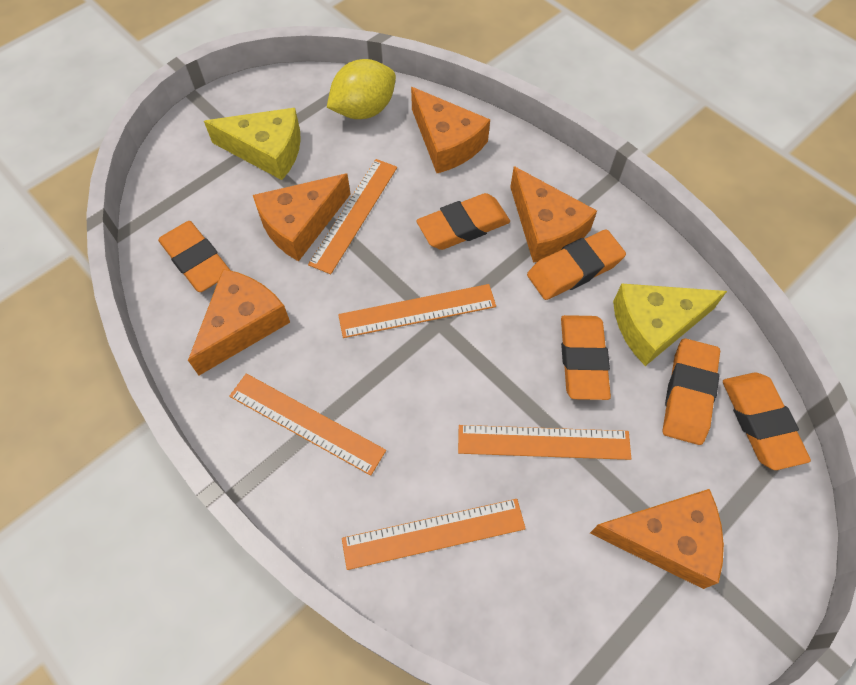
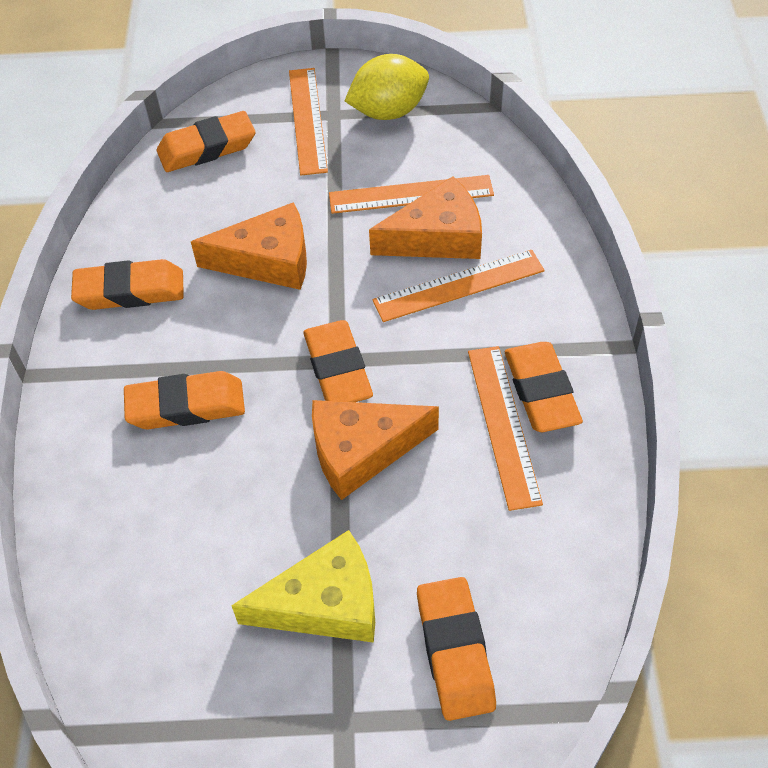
orange cheese: [188,269,290,375] [253,173,350,261] [411,87,490,173] [510,166,597,263] [590,489,724,589] = 5 -> [191,202,307,290] [312,400,439,500] [369,176,482,259] = 3
orange ruler: [229,373,386,476] [308,159,397,274] [338,284,496,338] [342,499,526,570] [458,425,631,460] = 5 -> [289,68,328,176] [329,175,494,214] [372,250,545,322] [468,346,543,511] = 4
yellow cheese: [204,108,301,180] [613,284,727,366] = 2 -> [231,530,375,643] = 1

